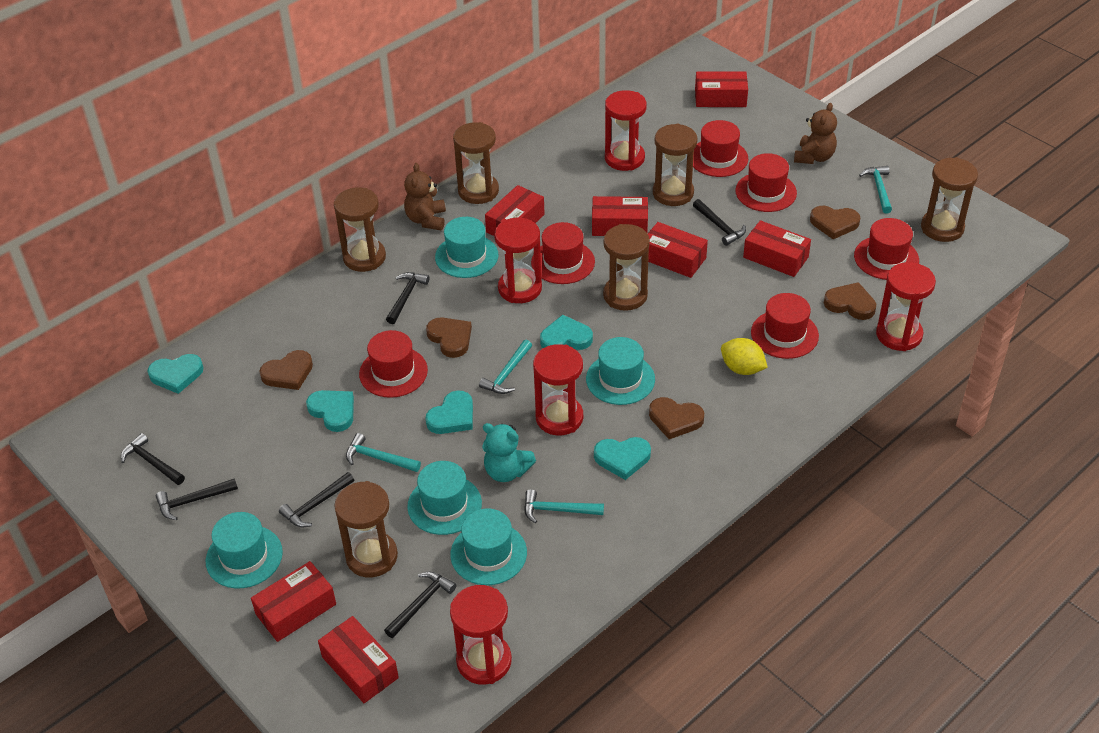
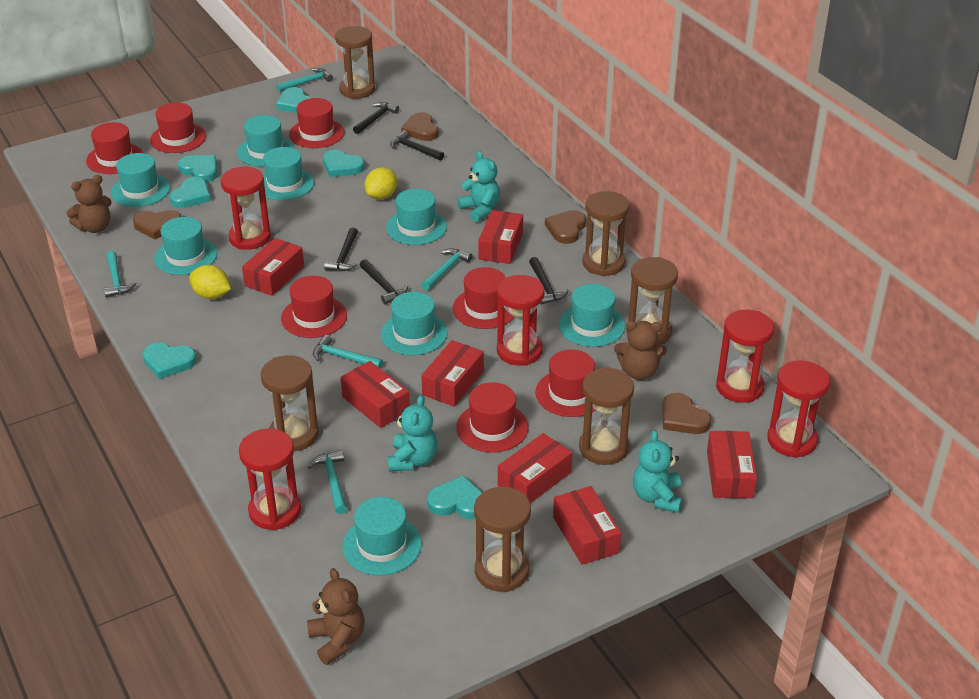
black hammer: [121,433,185,485] [156,478,238,520] [279,472,354,527] [384,572,456,638] [386,272,430,324] [693,199,746,246] = 6 -> [324,228,358,271] [353,102,399,134] [360,259,408,304] [390,130,444,161] [529,257,569,305] = 5
brown heart: [259,350,313,390] [426,318,472,358] [649,397,704,439] [810,206,860,239] [824,282,876,320] = 5 -> [133,210,181,239] [401,112,439,141] [545,210,586,244] [662,393,711,434] = 4
brown teddy bear: [404,163,446,230] [794,103,837,164] = 2 -> [66,175,111,233] [307,568,365,665] [614,321,667,380] = 3
red hat: [359,330,428,398] [531,222,595,284] [693,120,748,177] [735,153,797,212] [751,293,819,359] [854,218,919,280] = 6 -> [86,122,143,174] [150,103,206,153] [281,276,347,338] [289,98,345,148] [452,267,514,329] [456,382,529,452] [535,349,596,417] = 7
turquoise hammer: [346,433,421,472] [479,340,532,394] [524,489,604,523] [859,166,892,214] = 4 -> [104,251,137,298] [276,68,333,92] [308,450,347,514] [313,335,383,369] [421,248,472,290] = 5
turquoise hat: [206,512,283,588] [407,461,482,535] [435,217,498,278] [450,508,527,585] [586,337,655,405] = 5 -> [111,153,170,207] [154,217,217,275] [237,115,294,166] [263,147,314,200] [342,497,422,575] [381,292,448,355] [386,189,447,245] [559,284,625,347] = 8
turquoise heart: [147,354,204,394] [306,390,354,432] [425,390,473,434] [540,315,593,350] [594,437,651,480] = 5 -> [143,343,197,379] [170,177,211,208] [178,155,217,182] [276,87,310,113] [323,150,365,177] [427,475,483,519] = 6
turquoise teddy bear: [482,423,536,482] = 1 -> [388,395,437,471] [457,151,500,222] [633,430,682,513] = 3
yellow lemon: [721,338,768,375] = 1 -> [189,265,231,299] [365,167,397,200] = 2

